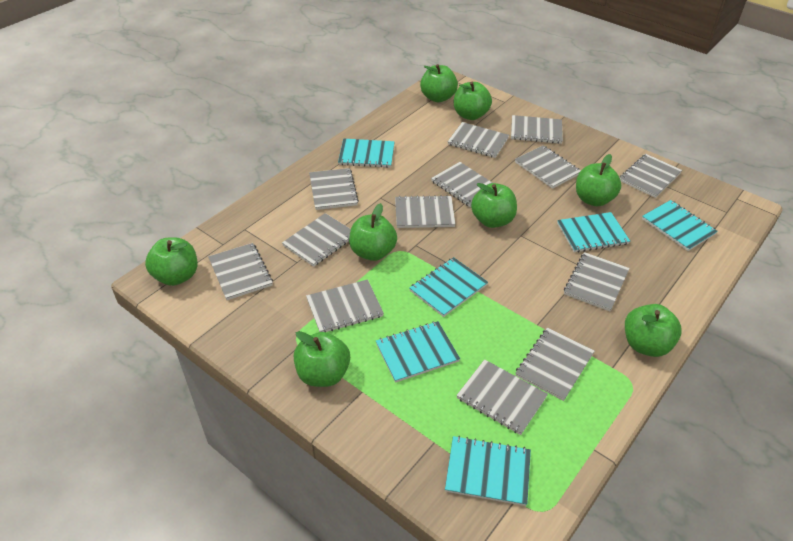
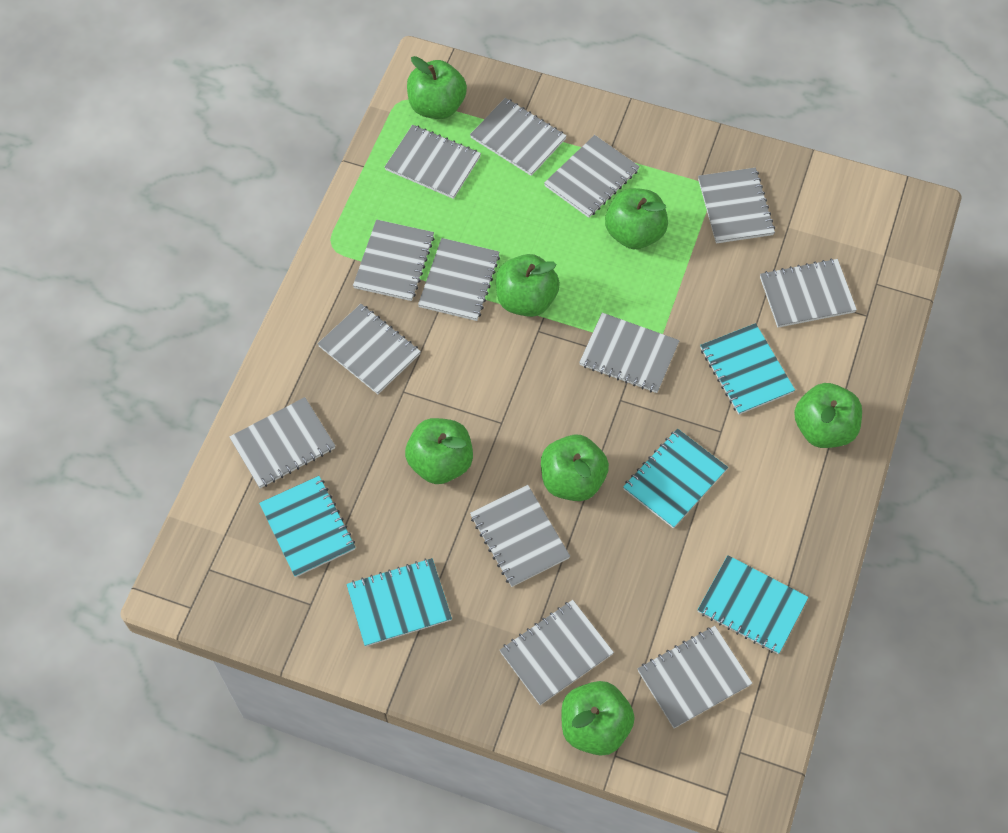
green apple: [145,237,197,286] [294,331,350,387] [349,203,397,261] [420,64,458,102] [454,82,492,120] [471,183,517,228] [576,154,621,206] [625,304,682,357] = 8 -> [405,418,473,484] [407,56,467,119] [496,254,560,317] [541,435,609,501] [561,681,635,756] [605,188,668,249] [794,383,862,448] = 7
turquoise notebook: [338,139,395,168] [376,321,460,383] [409,257,488,317] [445,436,531,506] [557,212,630,252] [642,200,718,251] = 6 -> [259,476,356,577] [346,558,452,647] [623,429,728,528] [698,555,809,654] [700,323,795,415] = 5

